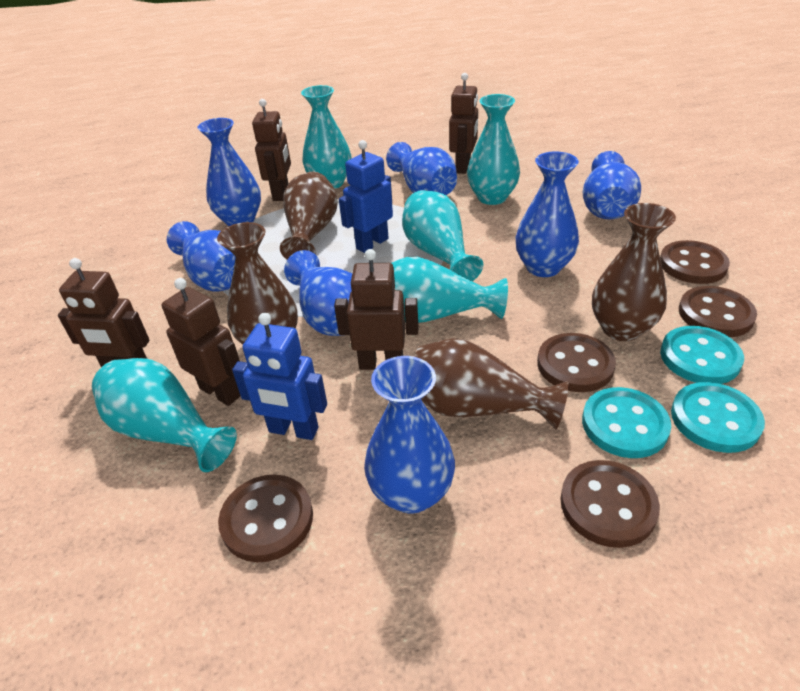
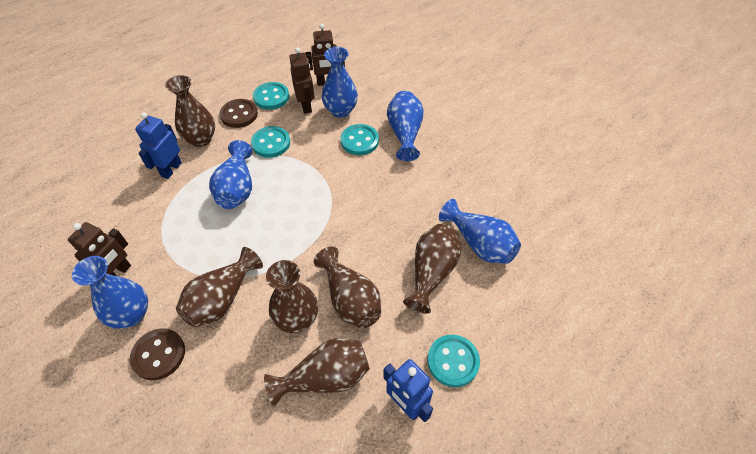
blue vase: [167,221,236,292] [197,118,261,226] [284,250,352,336] [364,356,455,514] [386,142,457,195] [516,151,579,277] [583,151,641,220] = 7 -> [72,256,148,329] [209,140,252,209] [322,47,358,118] [387,91,424,161] [439,199,521,264] = 5
brown button: [218,474,313,562] [537,333,616,392] [560,460,660,548] [660,240,730,284] [679,286,757,337] = 5 -> [130,328,185,380] [220,99,258,128] = 2
brown robot: [58,258,150,367] [162,278,240,406] [252,99,291,201] [334,249,418,370] [449,73,478,174] = 5 -> [68,222,131,276] [289,47,315,114] [305,24,345,86] = 3
brown vase: [217,222,298,345] [280,172,337,259] [415,338,569,430] [592,203,676,341] = 4 -> [165,75,215,147] [176,247,263,327] [264,338,370,407] [266,260,318,333] [314,247,381,329] [403,224,461,313] = 6
turquoise button: [582,387,671,458] [660,326,744,384] [671,382,765,453] = 3 -> [251,126,290,158] [253,82,289,110] [341,124,379,155] [427,335,480,387] = 4
turquoise vase: [92,358,237,472] [301,85,351,189] [392,257,508,323] [402,190,484,281] [467,94,520,205] = 5 -> none = 0

